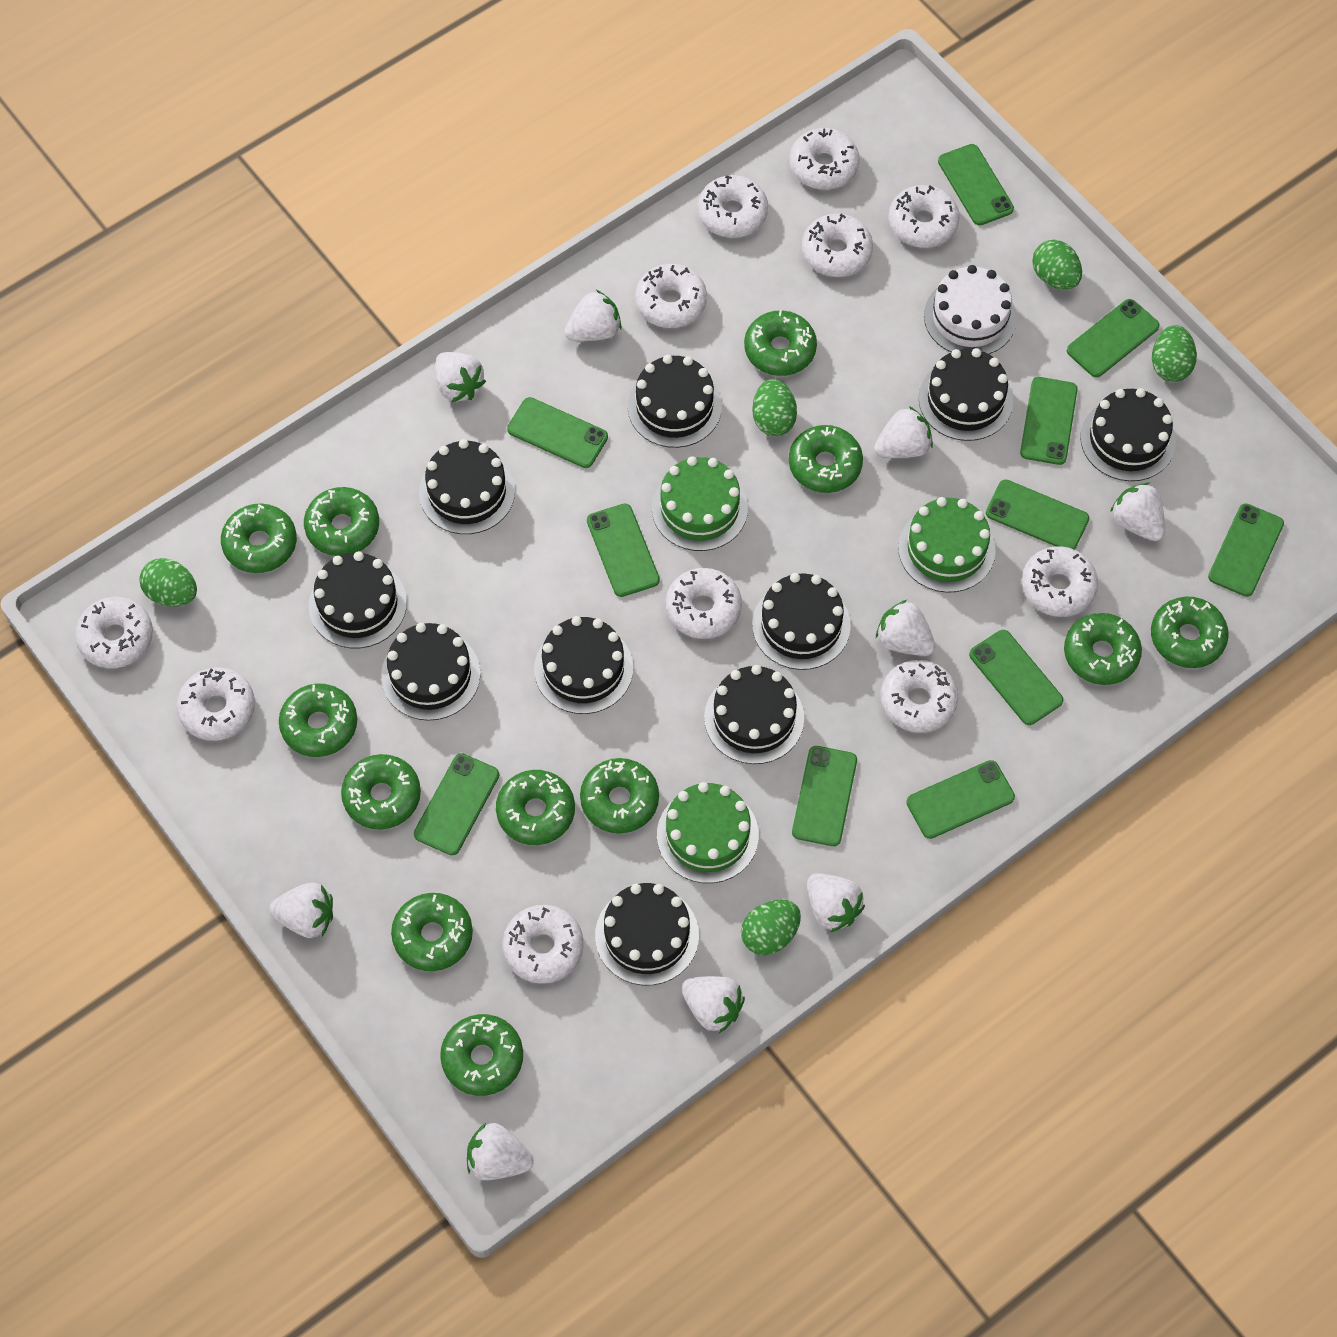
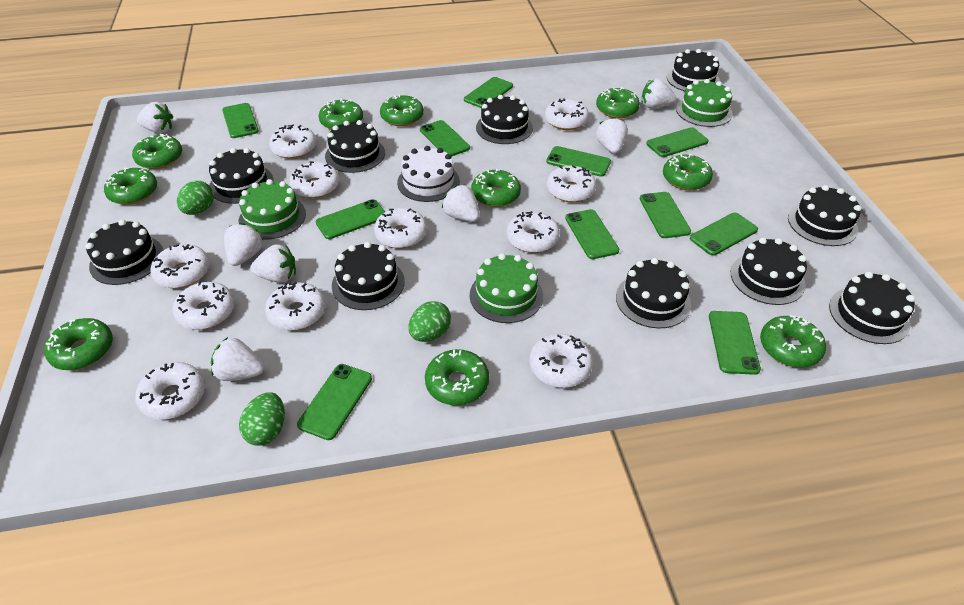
green donut: [221,503,297,573] [279,683,357,757] [304,487,379,556] [341,754,421,830] [391,893,473,971] [440,1014,523,1096] [496,770,575,845] [580,758,659,833] [744,310,817,376] [789,425,863,493] [1064,613,1142,685] [1151,597,1229,668] = 12 -> [44,318,113,370] [104,168,157,205] [132,134,182,169] [319,99,363,130] [380,95,424,126] [425,349,489,405] [471,168,521,207] [596,87,640,118] [663,154,713,190] [760,315,826,368] = 10
green egg: [139,558,197,607] [741,900,801,955] [752,379,797,436] [1032,240,1082,290] [1152,325,1197,382] = 5 -> [177,181,214,215] [239,392,285,445] [409,301,451,342] = 3
white strawberry: [269,883,333,938] [435,352,486,402] [467,1123,534,1180] [565,290,622,341] [681,976,745,1033] [807,873,865,932] [874,406,933,458] [876,600,935,656] [1110,483,1165,541] = 9 -> [137,102,173,133] [211,337,264,381] [224,223,263,266] [250,244,296,283] [442,185,480,222] [596,117,628,154] [642,78,676,108] = 7

